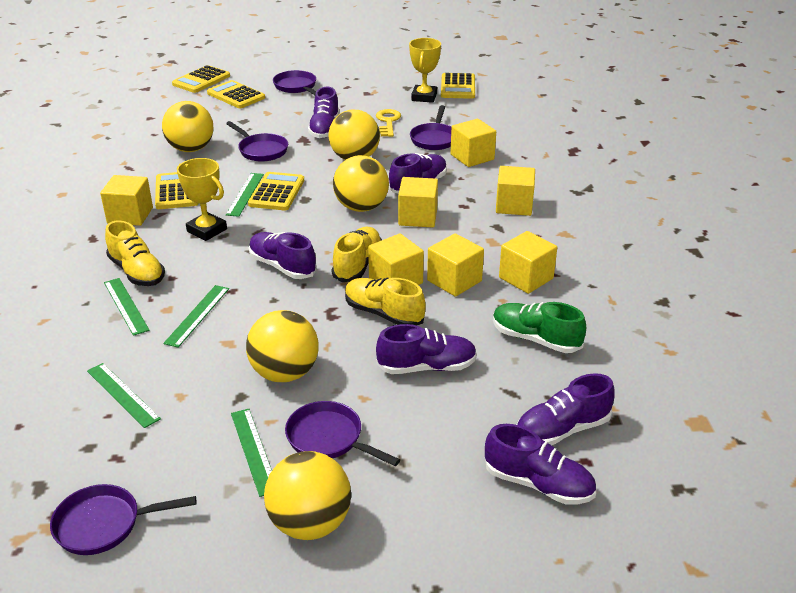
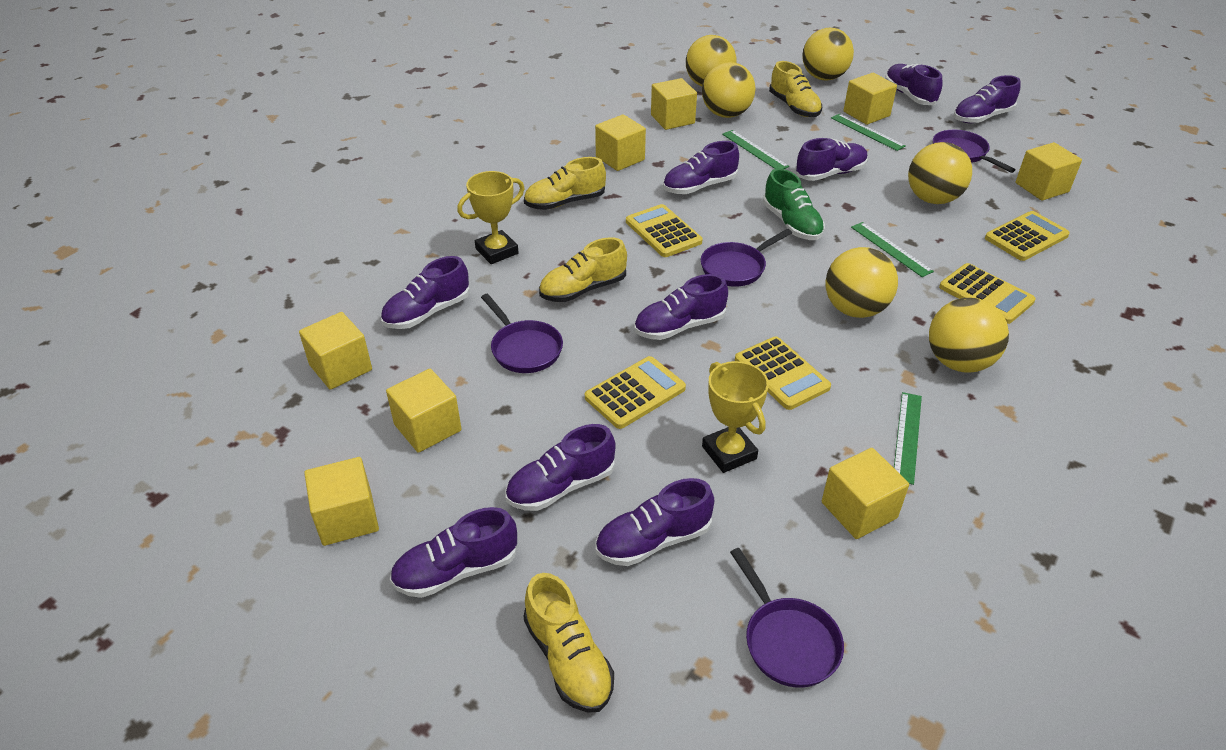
green ruler: [87,363,161,428] [104,278,150,336] [163,285,229,348] [226,173,264,217] [231,409,272,497] = 5 -> [722,130,789,169] [831,114,906,151] [851,222,934,277] [894,392,922,485] = 4
purple pan: [50,484,196,555] [226,121,288,162] [273,70,316,95] [285,401,400,466] [410,105,451,150] = 5 -> [481,294,563,373] [701,229,792,287] [730,548,844,688] [933,130,1016,173] = 4
purple shoe: [249,232,317,279] [308,86,339,138] [376,324,477,374] [389,153,447,193] [485,424,596,505] [517,373,615,445] = 6 -> [381,256,470,329] [390,507,518,598] [506,424,616,511] [595,478,714,566] [634,274,728,340] [663,141,739,194] [795,138,868,181] [885,64,942,105] [953,75,1021,123] = 9
yellow ball: [162,101,214,152] [246,310,319,382] [264,451,351,540] [328,110,380,160] [333,155,389,212] = 5 -> [686,35,736,87] [702,62,756,118] [802,27,854,81] [825,247,898,318] [908,142,972,204] [929,298,1009,373] = 6
yellow cube: [100,175,153,226] [368,234,424,285] [398,177,438,227] [427,233,484,297] [450,119,496,167] [496,166,535,216] [499,231,557,294] = 7 -> [299,312,372,390] [304,457,379,546] [386,369,461,453] [595,114,646,171] [651,78,697,130] [822,448,909,539] [843,73,897,125] [1015,142,1082,201] = 8
yellow key: [376,109,401,137] = 1 -> none = 0
yellow shoe: [105,221,165,286] [331,227,382,282] [345,277,426,325] = 3 -> [523,573,614,713] [524,157,606,210] [539,237,627,302] [769,61,822,117] = 4

